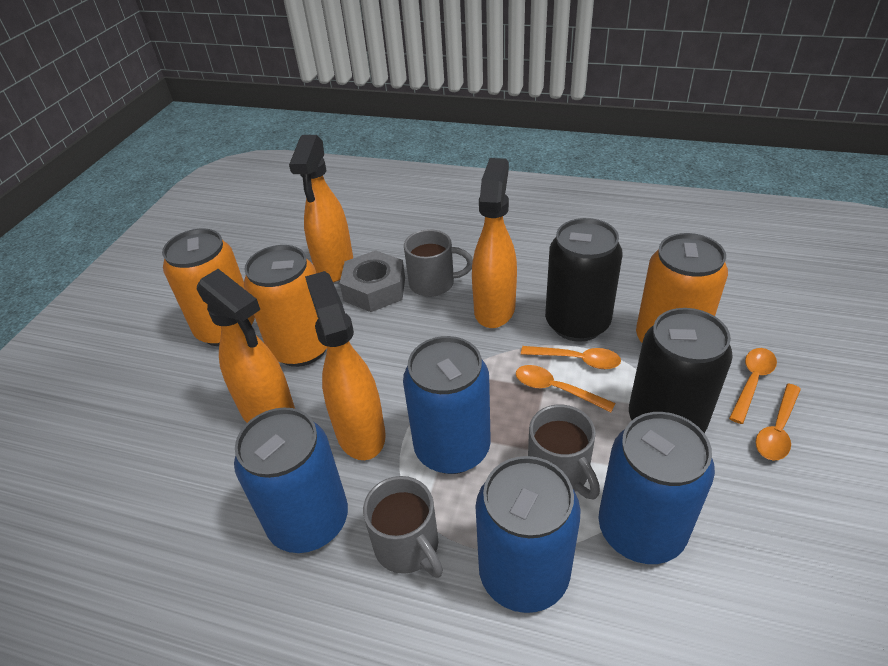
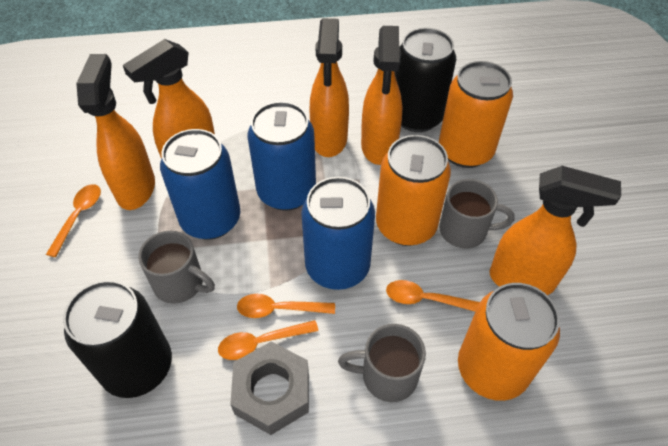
blue can: [234,408,348,553] [403,336,491,474] [475,456,581,613] [598,412,715,564] = 4 -> [160,129,240,240] [248,101,316,211] [301,177,375,290] = 3
orange spray bottle: [196,269,295,423] [289,135,353,282] [305,271,386,460] [472,158,517,328] = 4 -> [76,54,155,210] [123,39,215,159] [310,18,349,157] [361,26,402,165] [490,166,621,295] = 5

